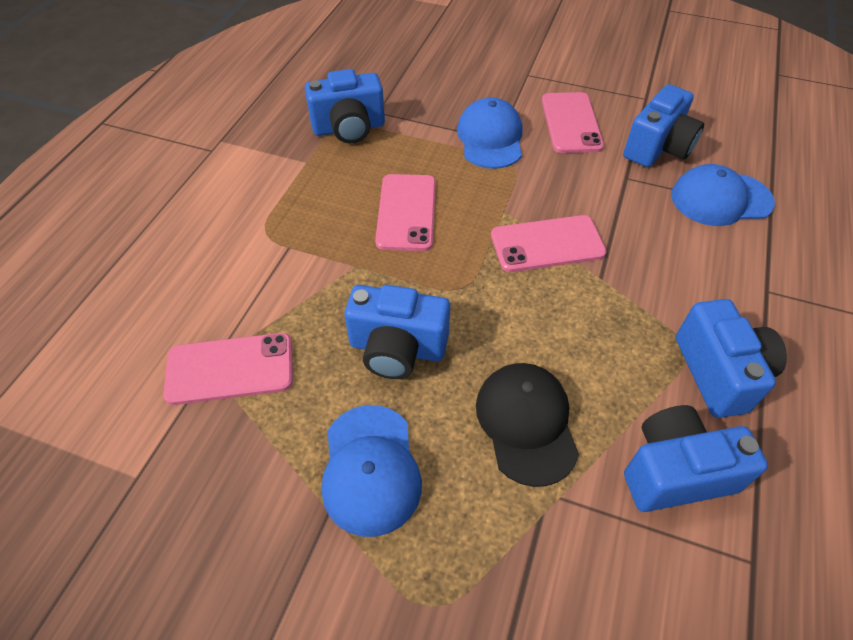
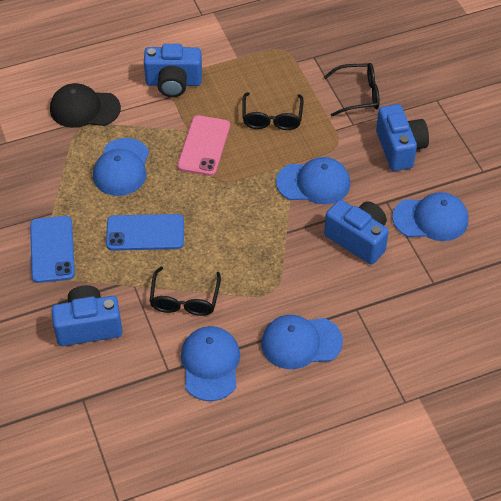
black glasses: none = 0 -> [150,267,221,316] [242,92,304,130] [324,63,379,117] = 3
blue camera: [305,69,385,143] [344,285,450,379] [623,84,704,167] [624,405,768,512] [676,299,787,418] = 5 -> [51,285,123,346] [144,44,202,97] [324,200,389,264] [376,104,429,171] = 4
blue cap: [322,405,422,537] [457,97,522,169] [671,164,775,226] = 3 -> [93,138,149,196] [181,326,240,401] [261,315,343,369] [276,157,350,204] [392,192,468,241] = 5
blue phone: none = 0 -> [30,216,75,283] [106,214,184,251] = 2
pink phone: [163,333,293,405] [375,174,436,251] [491,215,607,272] [542,92,604,153] = 4 -> [177,115,230,176] = 1

